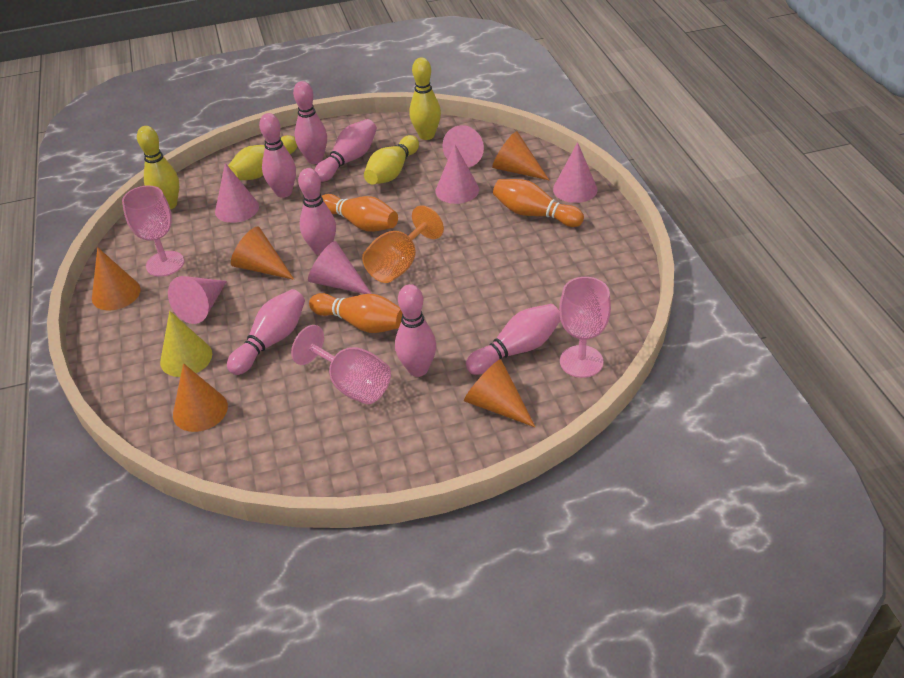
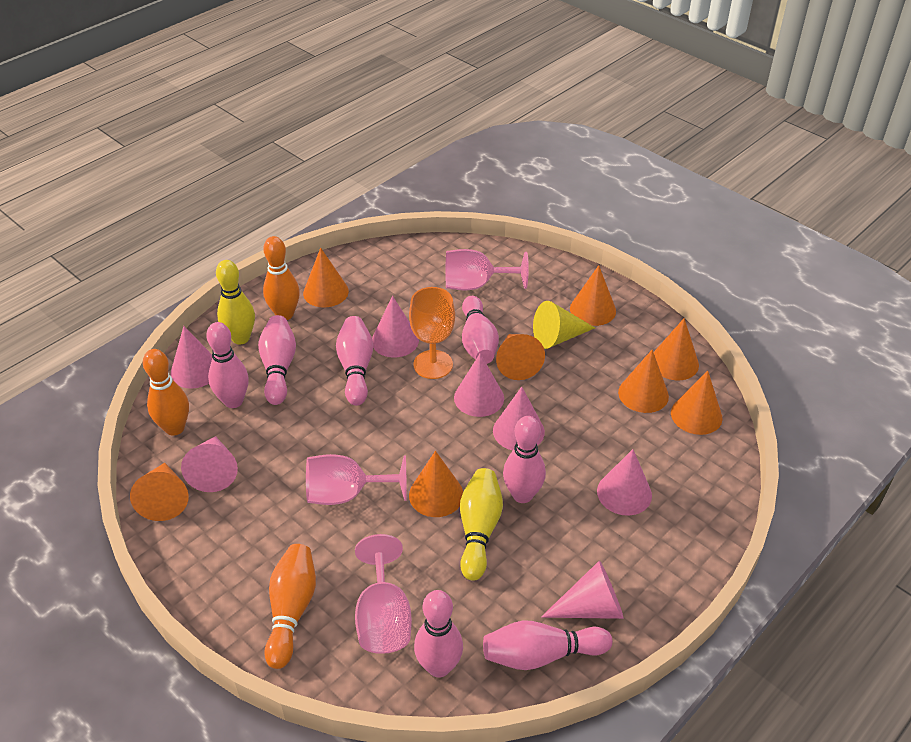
orange cone: [92,247,141,310] [173,363,228,432] [231,227,294,280] [464,359,535,427] [492,131,549,180] = 5 -> [130,463,189,521] [303,248,349,308] [409,451,463,517] [496,334,545,380] [570,265,616,326] [618,350,669,413] [653,318,699,380] [671,371,722,435] = 8
pink cone: [168,276,227,324] [215,163,259,223] [308,241,372,294] [436,144,479,204] [443,125,484,168] [553,142,598,203] = 6 -> [171,326,212,389] [181,436,238,492] [372,296,419,358] [454,353,504,417] [493,387,545,450] [541,561,624,619] [597,449,652,516] = 7
yellow bowling pin: [137,126,179,209] [228,135,297,180] [364,135,419,185] [410,57,441,140] = 4 -> [216,260,255,345] [460,468,503,581] = 2

